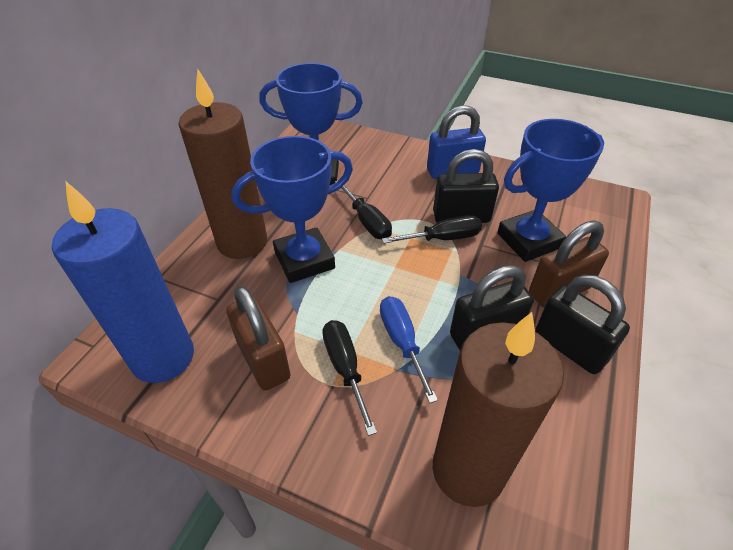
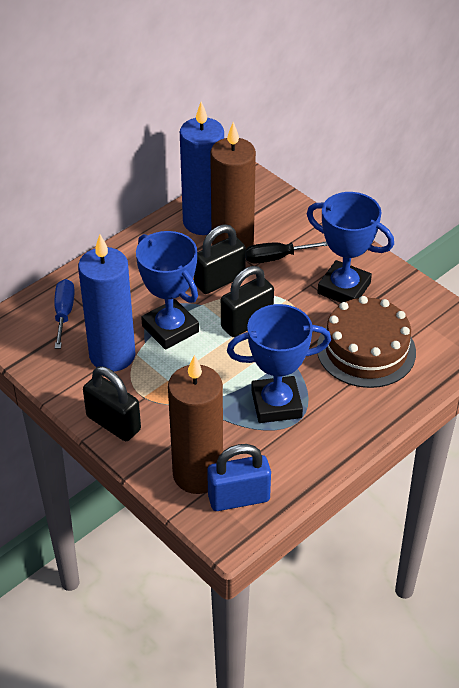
black screwdriver: [322,320,377,436] [335,181,392,239] [382,215,482,244] = 3 -> [246,241,328,263] = 1
blue candle: [52,181,194,383] = 1 -> [78,235,136,372] [180,101,224,235] = 2
brown cake: none = 0 -> [317,296,416,388] = 1
brown padlock: [226,286,291,391] [529,220,609,308] = 2 -> none = 0

